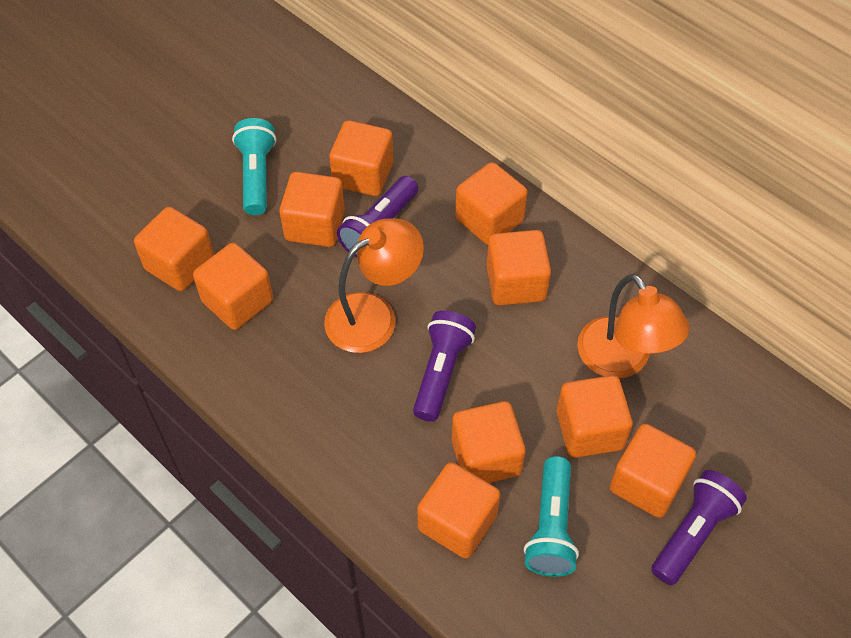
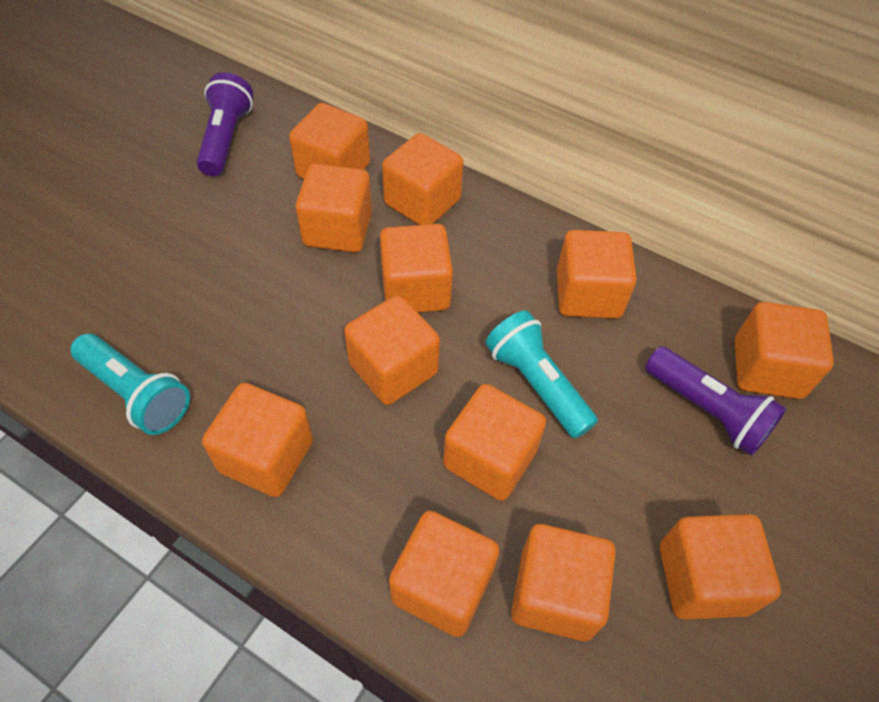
orange cube: [134,207,214,291] [193,243,273,330] [280,172,345,247] [329,120,393,196] [417,462,500,558] [452,401,526,483] [455,162,528,245] [487,230,551,305] [557,375,633,458] [610,424,696,518] = 10 -> [202,383,313,497] [289,103,370,179] [296,164,372,253] [344,295,440,405] [380,224,453,312] [382,133,463,225] [389,511,499,637] [443,384,546,501] [511,524,616,641] [557,230,637,319] [660,514,781,620] [735,302,834,399] = 12
orange lamp: [324,219,424,353] [577,274,690,378] = 2 -> none = 0
purple flashlight: [337,176,418,258] [413,311,476,422] [651,470,747,585] = 3 -> [197,72,253,176] [645,346,787,456] = 2

